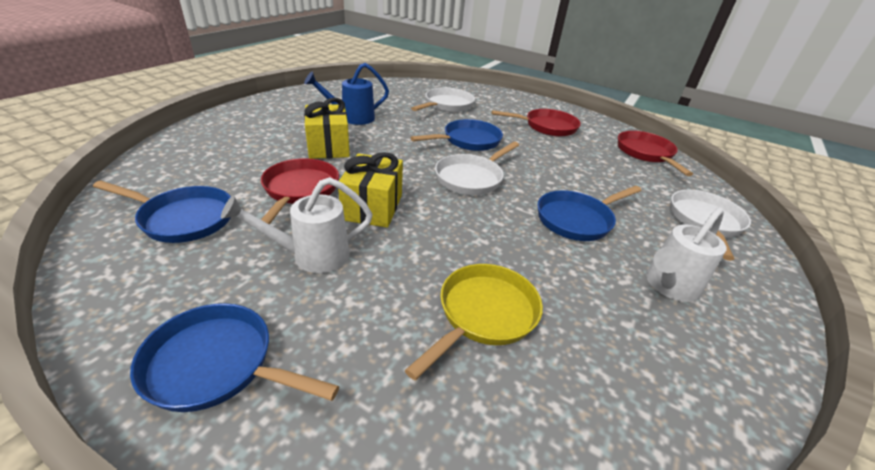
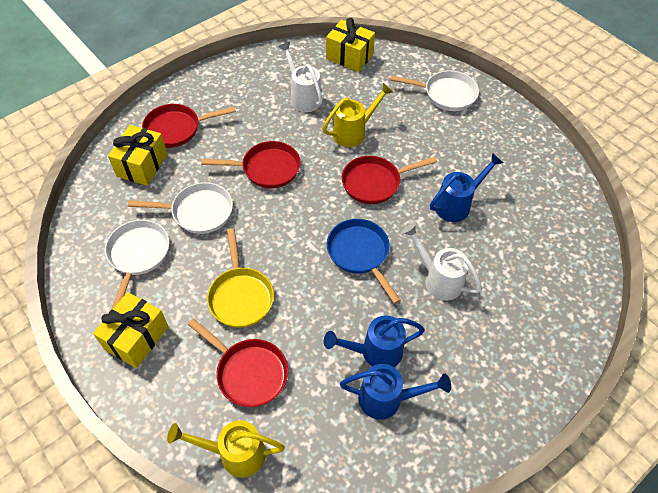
blue pan: [93,180,231,243] [130,303,339,412] [410,119,503,151] [537,186,642,241] = 4 -> [327,219,401,304] = 1
blue watering can: [304,63,389,125] = 1 -> [324,316,425,367] [340,364,451,420] [430,153,503,222] = 3
red pan: [261,158,339,224] [491,109,581,137] [618,131,693,176] = 3 -> [142,104,236,148] [188,319,288,407] [201,141,301,188] [342,156,437,204] = 4
yellow gift: [304,97,350,159] [338,152,403,228] = 2 -> [93,292,169,368] [108,125,167,186] [326,18,375,72] = 3
yellow watering can: none = 0 -> [167,420,285,478] [322,83,393,147] = 2

